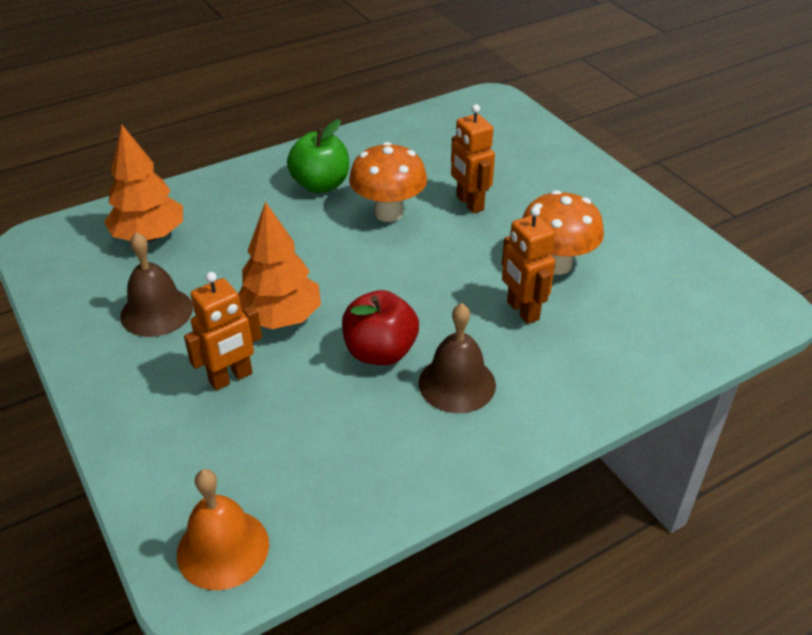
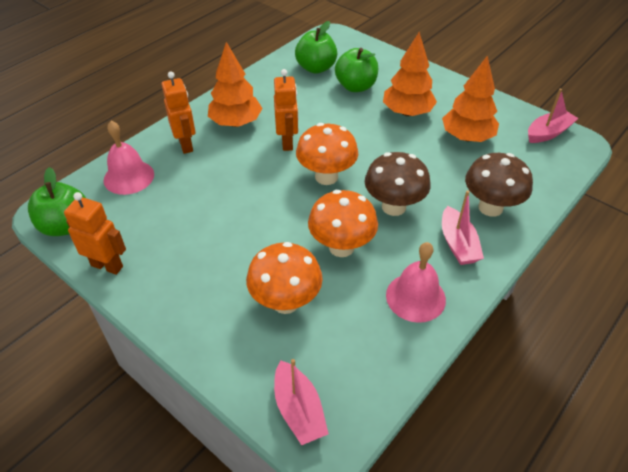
brown bell: [120,232,193,337] [418,303,496,413] = 2 -> none = 0
brown mushroom: none = 0 -> [365,152,431,216] [465,153,533,217] = 2
green apple: [287,119,349,193] = 1 -> [28,167,86,236] [295,21,337,74] [335,48,378,92] = 3
orange bell: [177,469,269,590] = 1 -> none = 0
orange mushroom: [349,142,427,222] [522,190,604,275] = 2 -> [246,242,323,314] [296,123,358,185] [308,190,378,257] = 3
orange tree: [104,124,183,242] [238,202,321,329] = 2 -> [208,42,263,127] [383,32,437,116] [442,55,499,142] = 3
pink bell: none = 0 -> [104,121,154,195] [386,242,446,323] = 2
pink boat: none = 0 -> [274,359,329,445] [442,191,484,265] [528,88,579,143] = 3
red apple: [342,290,419,365] = 1 -> none = 0

